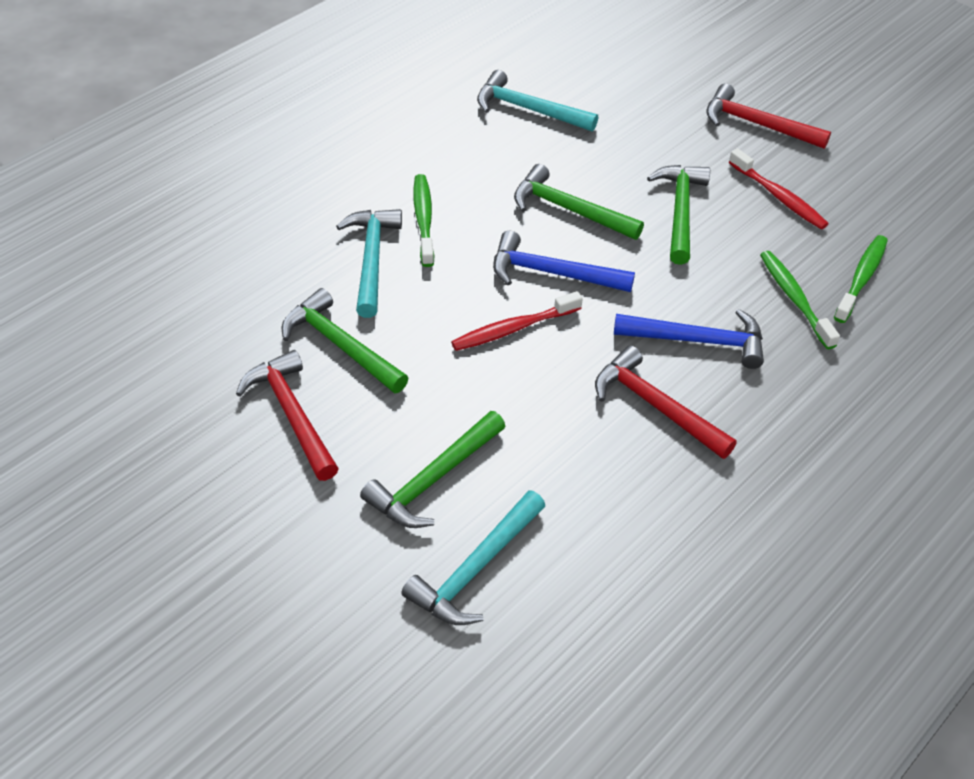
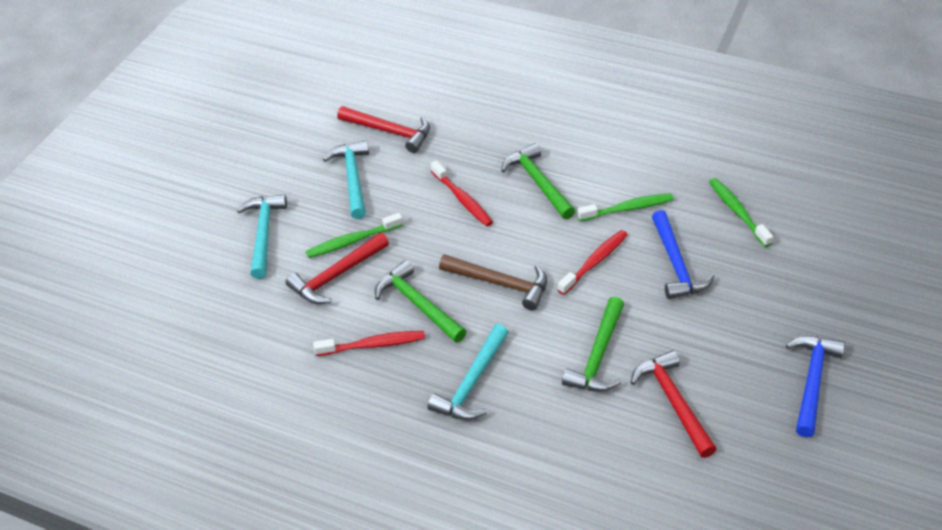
brown hammer: none = 0 -> [439,254,547,311] = 1
green hammer: [282,288,409,393] [360,411,505,528] [514,164,644,240] [647,165,710,265] = 4 -> [375,260,467,343] [501,143,575,219] [562,297,624,392] = 3
red toothbrush: [451,291,583,351] [729,148,829,229] = 2 -> [313,331,425,356] [431,161,493,226] [557,230,628,295] = 3

